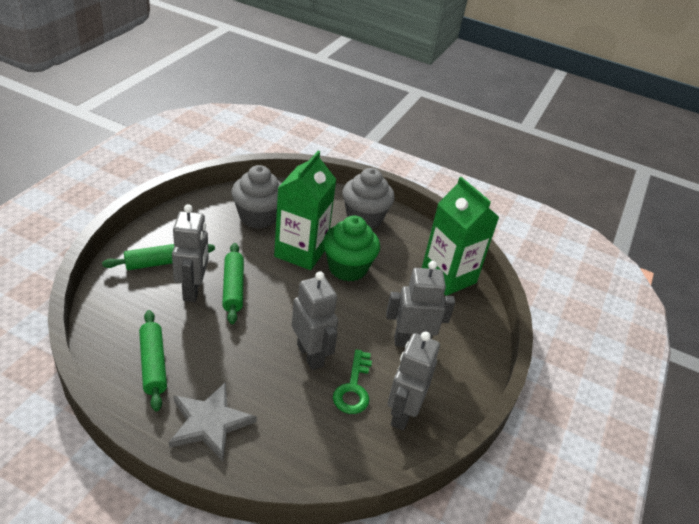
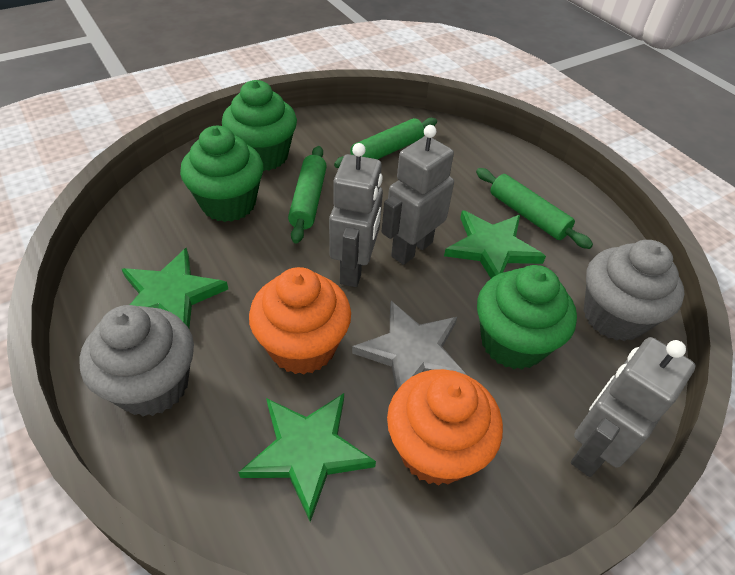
green carton: [274,151,337,270] [422,177,499,296] = 2 -> none = 0
green cupcake: [323,216,380,282] = 1 -> [180,126,263,222] [222,80,297,171] [477,265,577,370] = 3
green key: [333,349,372,414] = 1 -> none = 0
green star: none = 0 -> [122,247,228,328] [238,393,376,522] [444,210,546,278] = 3
grey robot: [172,204,209,302] [292,271,338,370] [386,261,455,347] [388,331,440,431] = 4 -> [329,143,383,287] [382,125,454,265] [571,337,696,477] = 3
orange cupcake: none = 0 -> [249,267,351,375] [387,369,503,486] = 2

